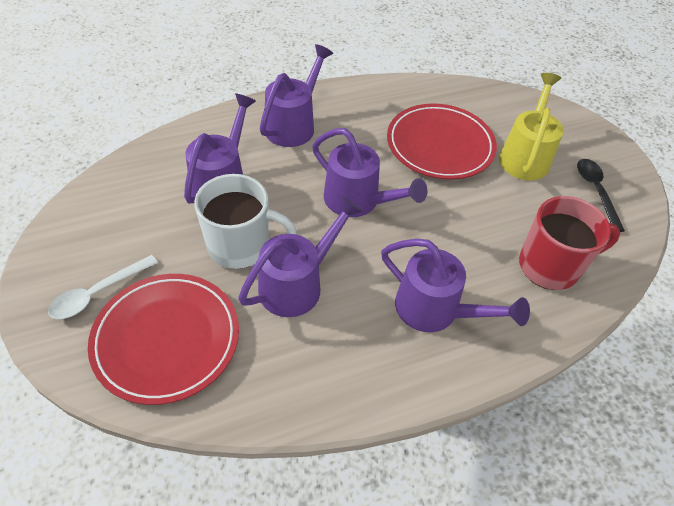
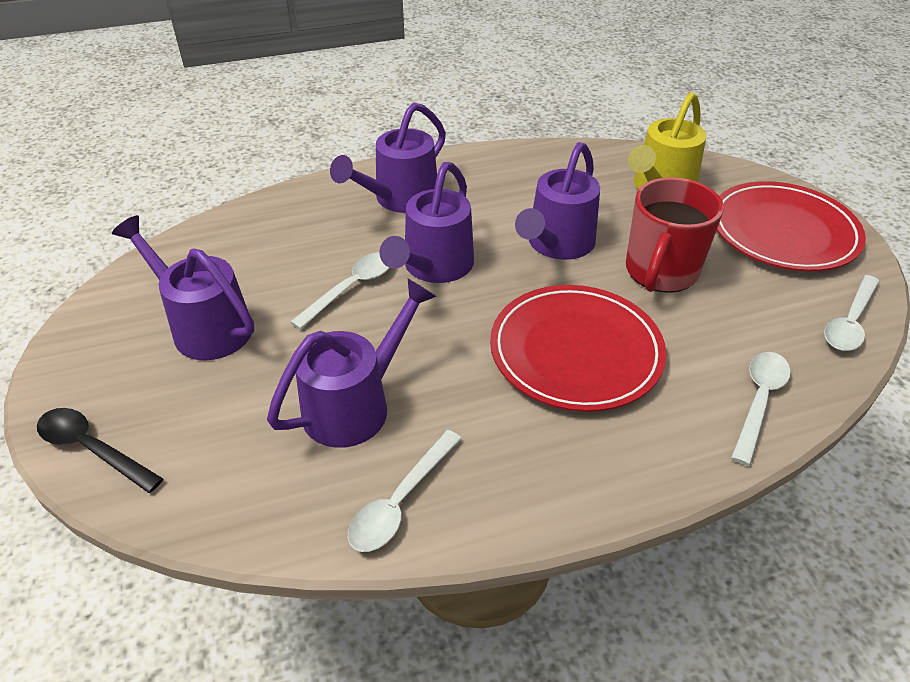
white mug: [194,174,297,269] = 1 -> none = 0
white spoon: [48,255,158,319] = 1 -> [290,252,389,329] [348,430,462,552] [731,352,791,466] [824,275,880,351] = 4

